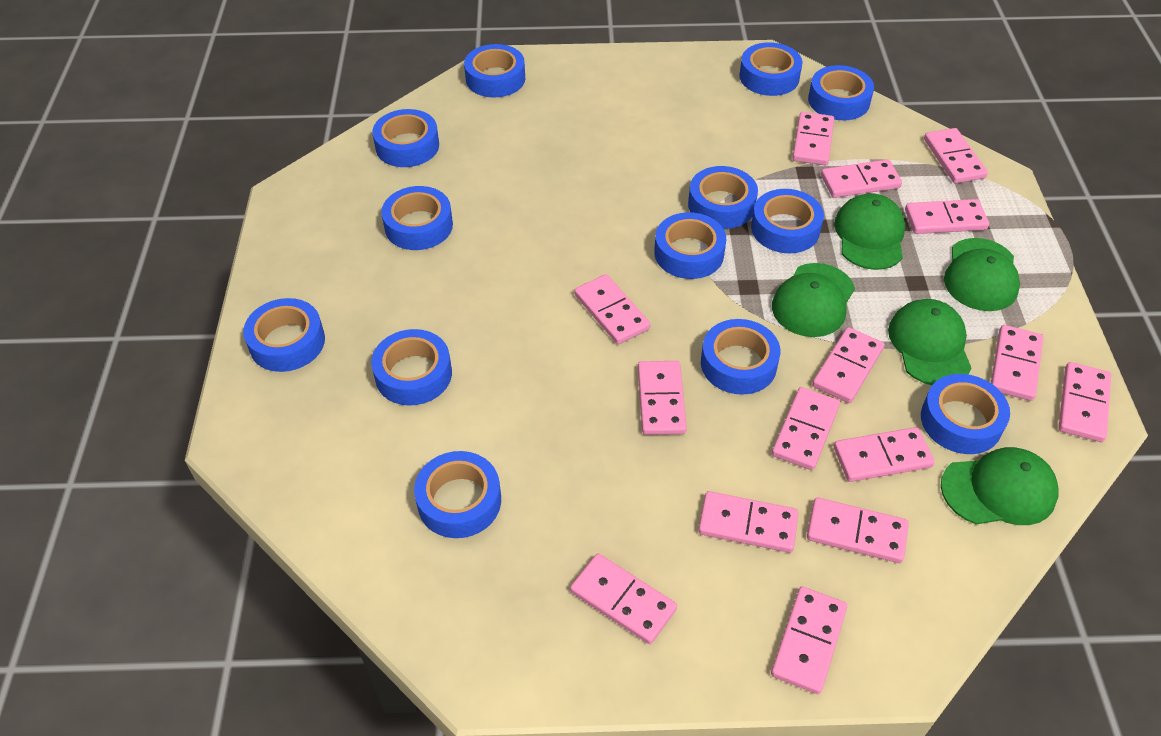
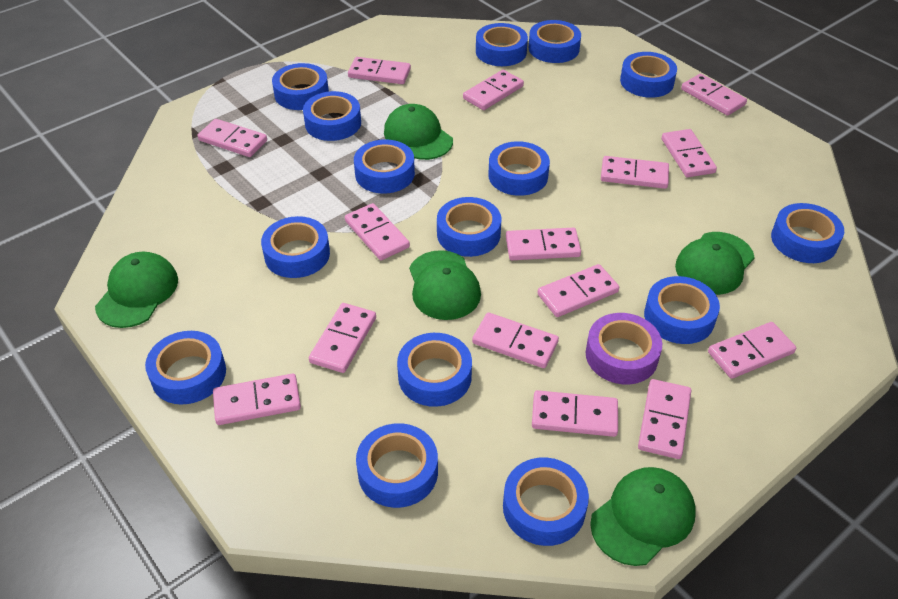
blue tape: [243,298,325,372] [371,329,452,405] [372,109,439,167] [381,186,453,250] [414,451,501,538] [464,44,525,98] [654,212,726,279] [688,166,758,229] [701,319,781,395] [739,42,803,96] [751,189,824,253] [808,65,874,120] [921,374,1010,454] = 13 -> [145,331,226,404] [261,216,330,278] [272,63,329,110] [303,91,361,141] [354,139,415,194] [356,423,438,508] [397,333,472,407] [437,197,501,257] [476,23,528,66] [488,141,550,196] [503,457,589,546] [529,20,581,63] [620,52,677,98] [644,276,720,344] [771,203,844,263] = 15
purple tape: none = 0 -> [586,313,662,384] = 1

